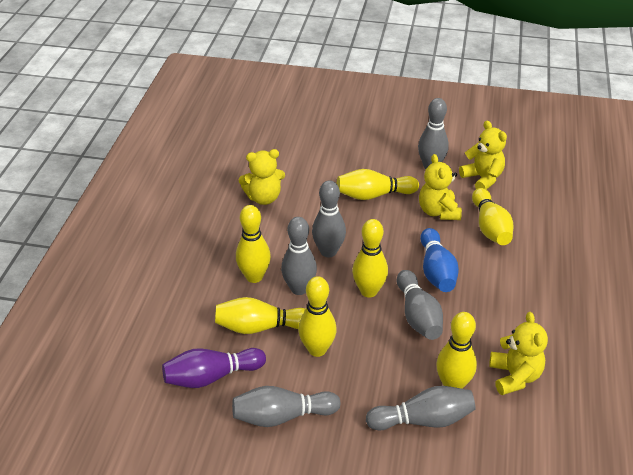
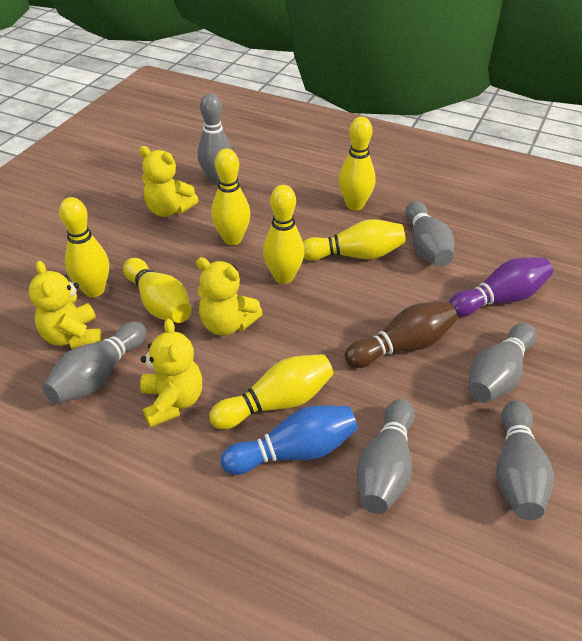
brown bowling pin: none = 0 -> [345,302,457,368] = 1

